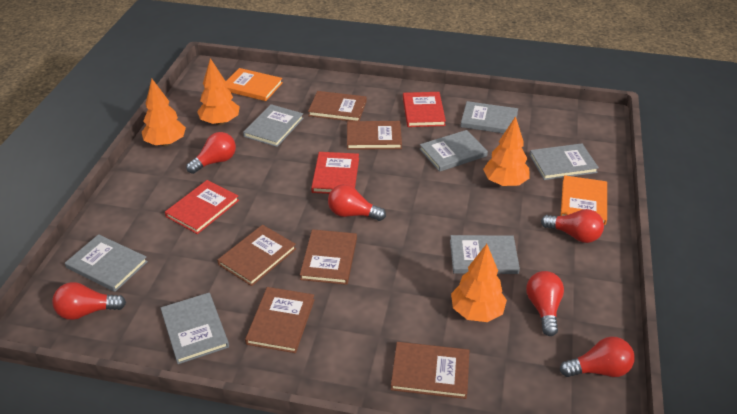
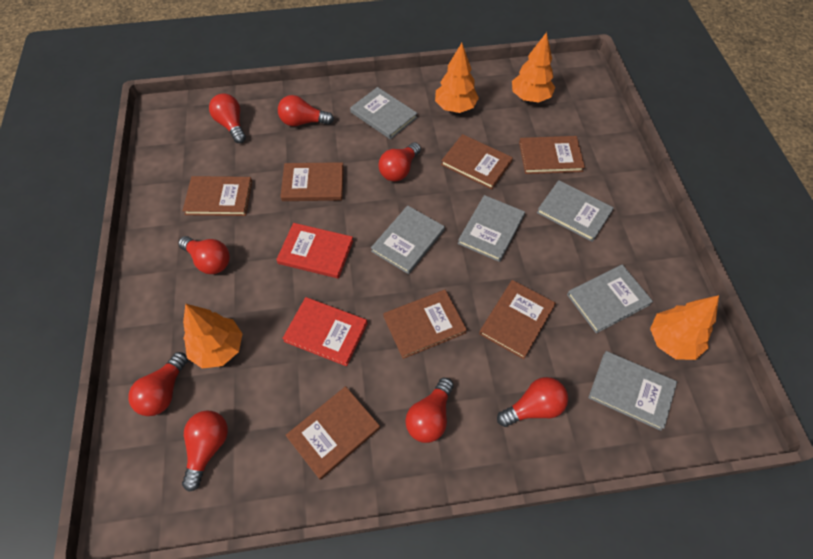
brown book: [217,225,296,286] [245,287,315,353] [300,229,357,285] [308,91,367,121] [347,121,402,150] [391,342,469,399] = 6 -> [182,176,252,216] [280,162,344,201] [286,386,380,480] [383,290,467,359] [441,134,513,189] [479,280,556,359] [519,136,585,174] = 7
grey book: [65,234,148,292] [161,293,229,364] [243,104,304,147] [420,130,488,172] [450,235,520,274] [461,101,518,133] [530,143,599,180] = 7 -> [350,87,417,139] [371,205,445,274] [458,195,525,262] [537,180,614,242] [567,265,653,333] [588,351,677,431] = 6
orange book: [225,68,283,101] [561,175,607,225] = 2 -> none = 0
red book: [165,180,239,234] [311,152,359,194] [403,92,446,127] = 3 -> [276,223,353,279] [282,297,368,366] = 2
red light bulb: [52,282,126,320] [186,132,236,174] [328,184,386,221] [526,271,564,336] [541,209,604,243] [560,336,635,377] = 6 -> [128,352,188,416] [178,236,230,274] [182,410,228,492] [209,93,246,143] [278,95,334,126] [379,142,421,182] [405,378,454,443] [497,377,568,427] = 8

